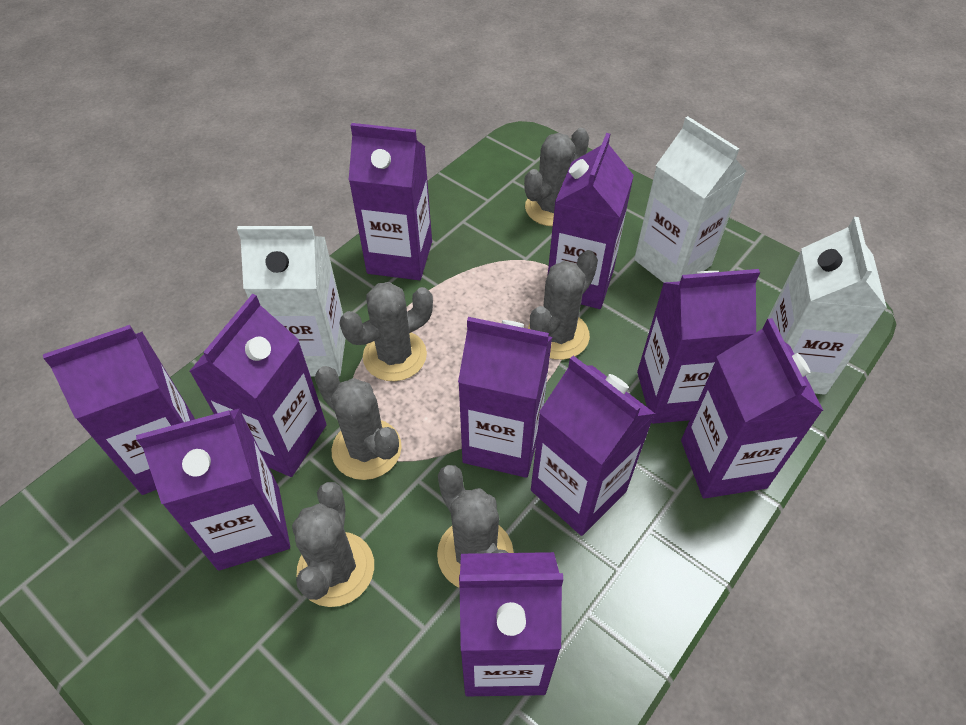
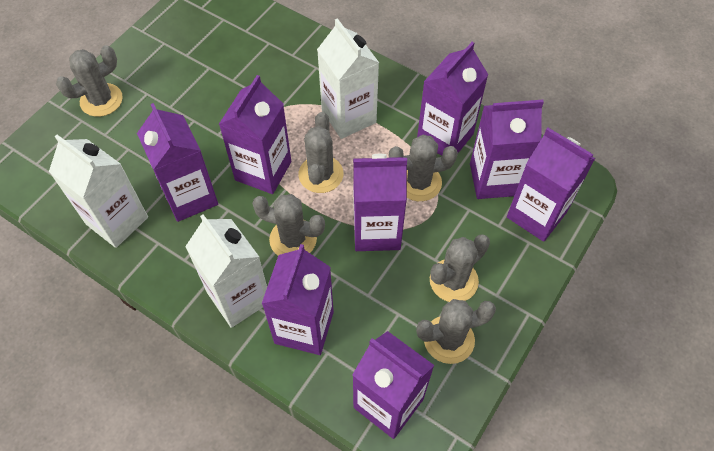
purple carton: [43,325,195,495] [136,408,290,571] [189,294,327,477] [349,123,432,280] [458,317,552,478] [459,552,563,696] [531,355,655,536] [548,133,634,309] [637,269,760,424] [681,318,824,499] = 10 -> [137,103,218,222] [219,75,291,194] [261,244,334,355] [352,331,435,439] [353,154,407,251] [417,42,488,156] [470,100,544,199] [507,128,596,242] = 8

